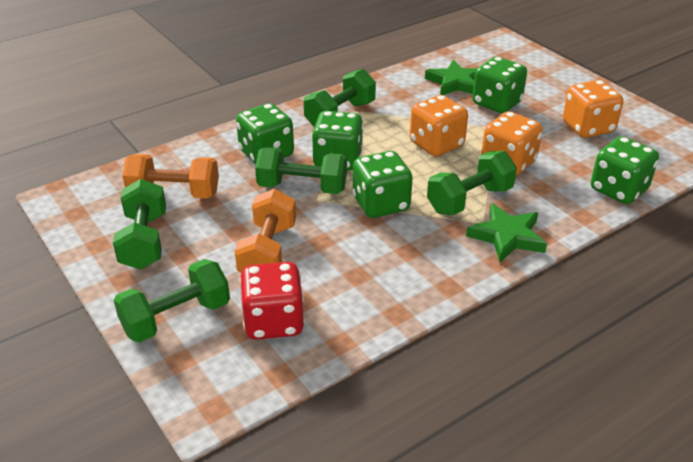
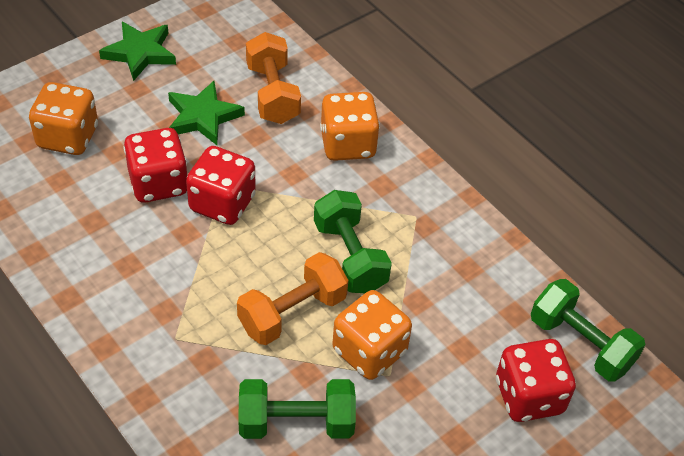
green dice: [236,103,294,164] [311,111,364,171] [352,151,413,218] [472,57,527,113] [591,136,659,204] = 5 -> none = 0
green dumbbell: [113,179,166,270] [114,259,230,342] [255,147,347,194] [304,69,376,127] [427,151,517,215] = 5 -> [238,379,356,439] [314,190,392,293] [531,279,645,381] = 3
red dice: [240,262,305,340] = 1 -> [123,128,187,203] [186,146,256,225] [496,339,576,422] = 3

